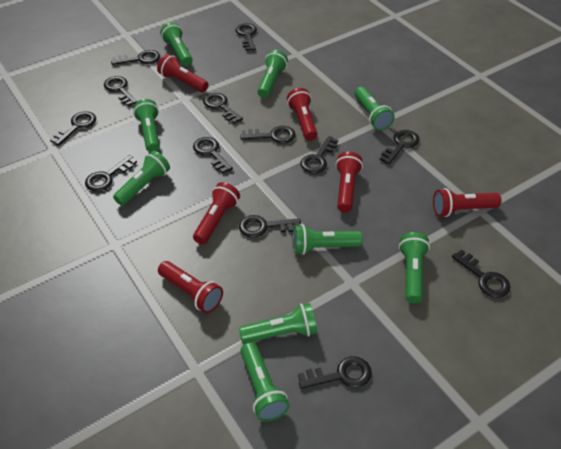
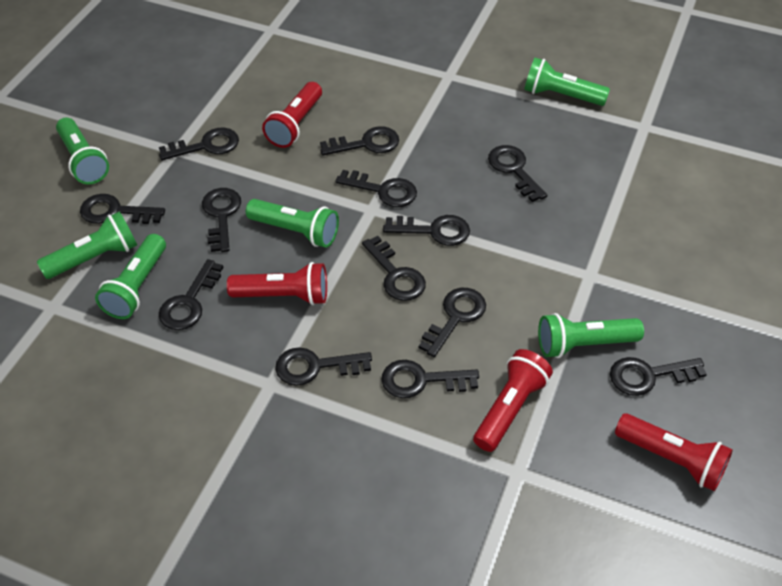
green flashlight: [113,151,170,206] [133,99,160,152] [160,22,193,66] [239,303,317,344] [240,342,290,422] [257,50,288,98] [293,224,363,255] [355,87,395,130] [399,232,430,303] = 9 -> [37,211,137,279] [56,117,109,185] [95,234,166,319] [246,199,339,248] [524,58,610,106] [538,313,644,358] = 6
red flashlight: [157,54,209,92] [158,261,223,313] [193,182,240,245] [287,88,317,141] [335,152,363,213] [433,188,501,217] = 6 -> [227,262,327,305] [262,82,322,148] [473,349,553,452] [615,413,733,491] = 4

